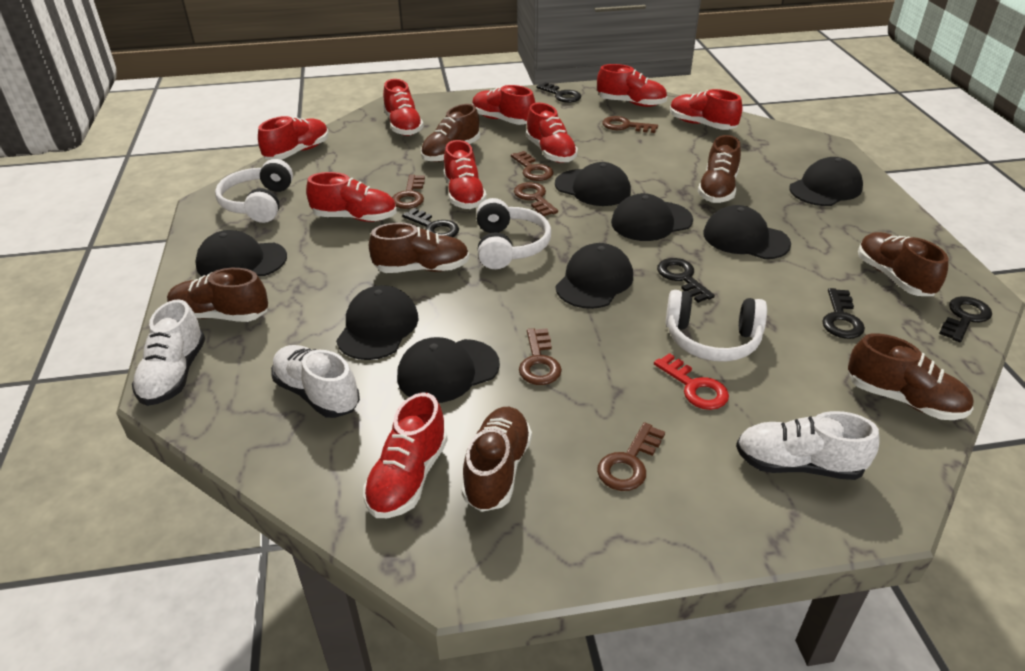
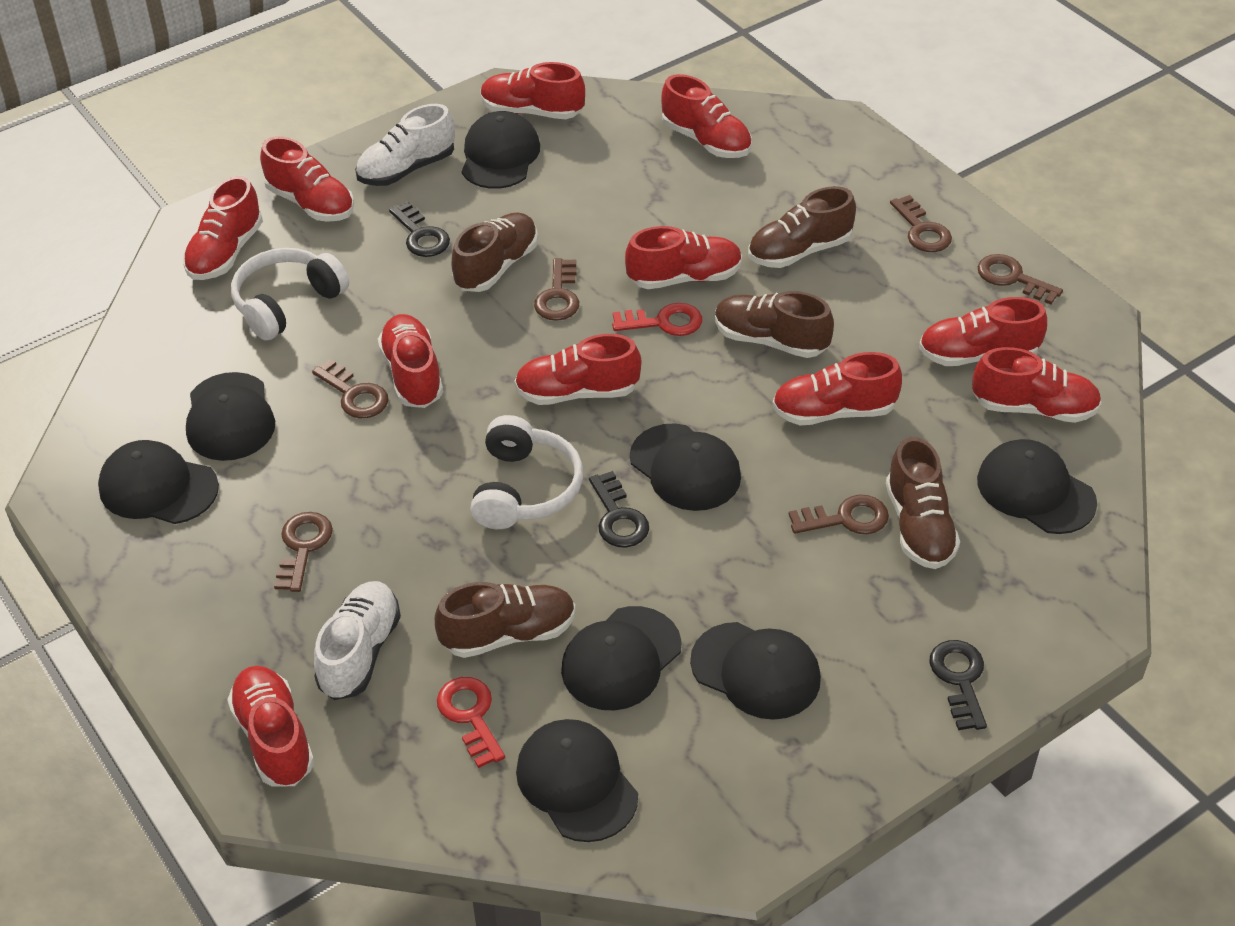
black key: [402,208,459,237] [536,82,581,103] [657,258,715,303] [822,288,865,339] [939,296,992,342] = 5 -> [389,201,450,257] [589,471,649,548] [929,640,987,730] = 3
brown shoe: [167,268,268,322] [369,223,469,273] [421,104,480,162] [461,407,532,512] [698,135,741,203] [848,333,974,420] [858,232,949,296] = 7 -> [435,582,576,658] [451,212,538,292] [715,291,834,358] [748,186,856,268] [886,437,960,569] = 5
red key: [654,353,729,410] = 1 -> [437,677,505,768] [612,303,702,336] = 2
red shoe: [258,116,329,160] [306,172,397,222] [363,393,448,518] [383,79,424,136] [444,140,487,209] [472,85,535,125] [526,102,578,163] [597,64,667,107] [670,89,742,130] = 9 -> [183,176,263,280] [227,666,314,786] [260,136,354,222] [378,314,443,408] [481,62,585,119] [514,334,641,405] [625,226,742,289] [661,74,752,158] [772,352,902,425] [919,297,1047,366] [972,347,1102,423] = 11
white headphones: [215,159,293,223] [476,198,551,269] [666,290,767,362] = 3 -> [231,248,349,341] [470,415,583,529] = 2
white shoe: [132,299,205,406] [271,345,360,418] [736,411,880,480] = 3 -> [314,581,401,700] [355,104,455,186] = 2

